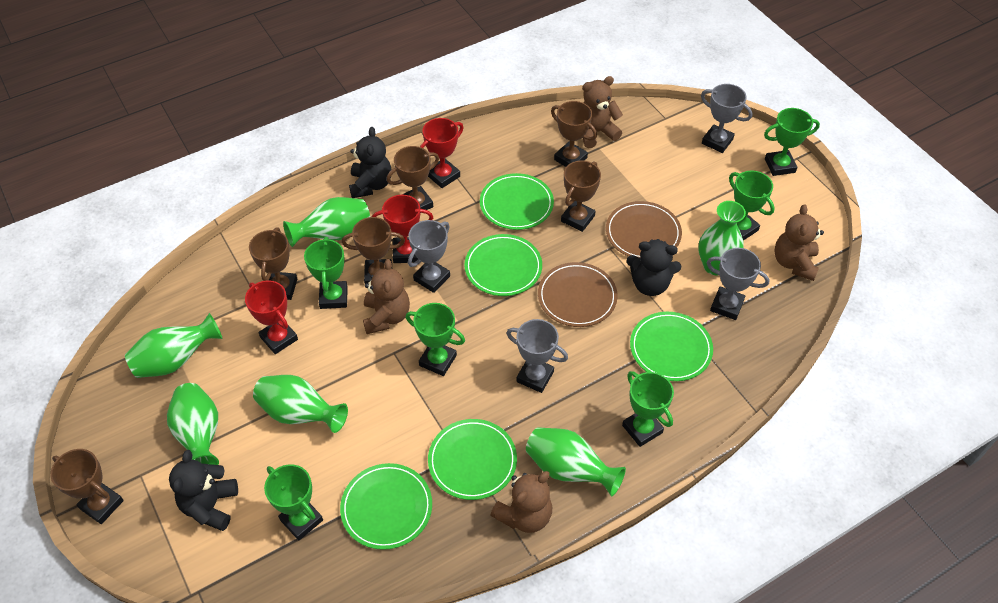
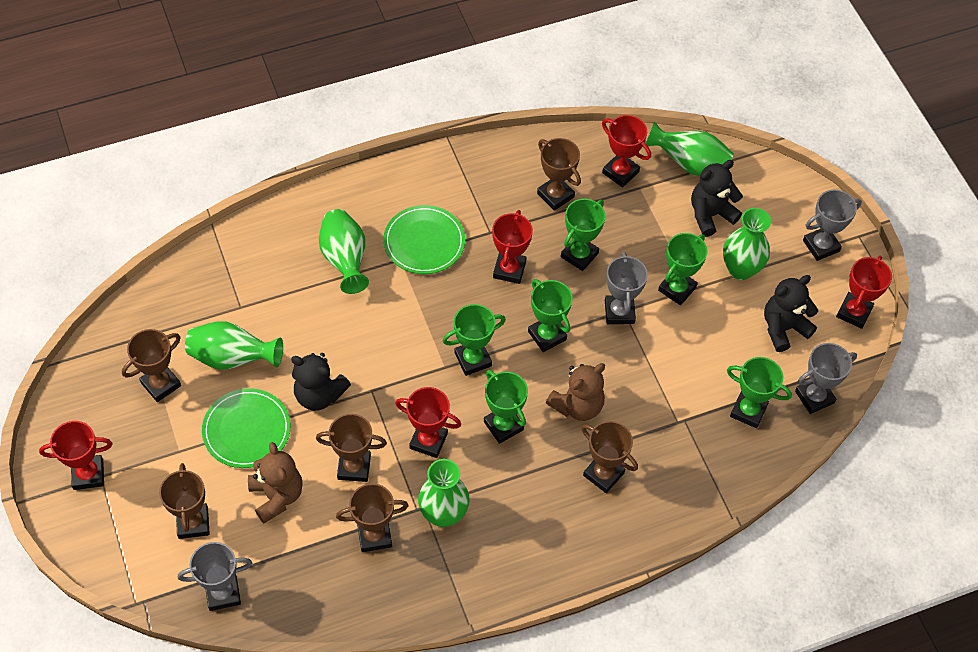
brown plate: [538,262,618,327] [606,201,682,258] = 2 -> none = 0
brown teddy bear: [363,259,410,334] [490,471,552,533] [582,76,623,148] [774,204,824,281] = 4 -> [248,442,303,524] [546,363,605,421] = 2
green plate: [340,463,432,550] [428,419,517,500] [464,234,542,296] [480,173,554,230] [630,312,713,381] = 5 -> [202,388,291,468] [383,205,465,274] = 2
green vase: [125,313,223,378] [167,383,219,465] [253,375,348,433] [283,197,370,247] [526,427,626,496] [699,201,746,275] = 6 -> [185,321,283,370] [319,209,369,294] [418,459,470,527] [646,121,734,176] [723,208,771,280] = 5
red trophy: [245,280,298,354] [372,195,433,263] [420,118,464,188] = 3 -> [39,421,112,490] [395,387,461,458] [492,210,533,284] [602,115,651,188] [836,256,892,329] = 5

